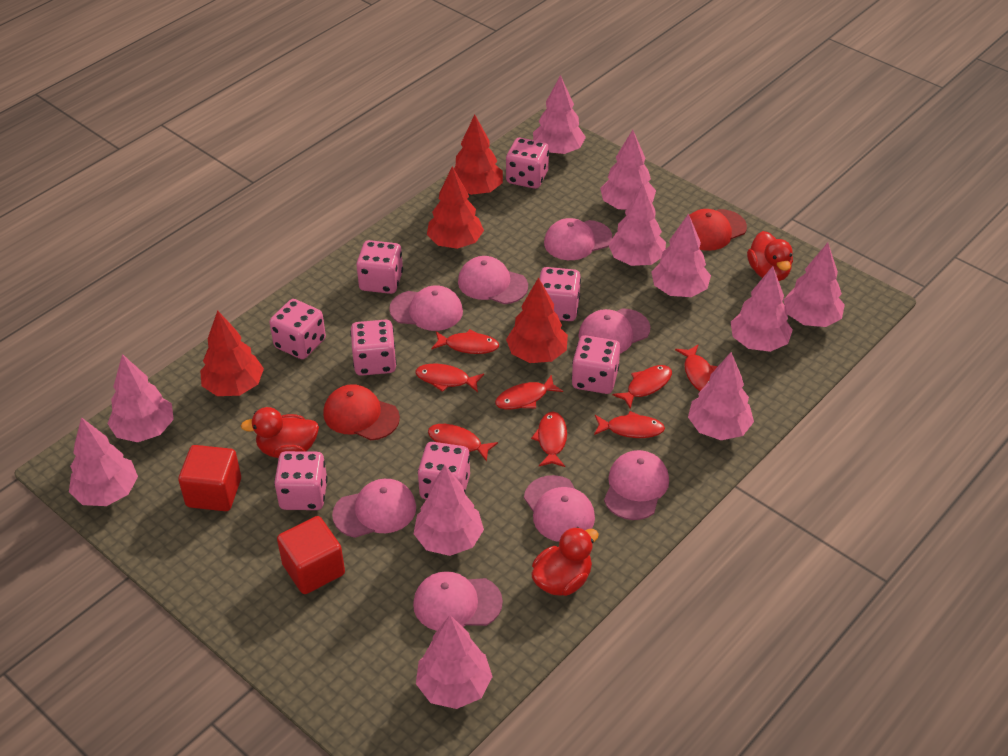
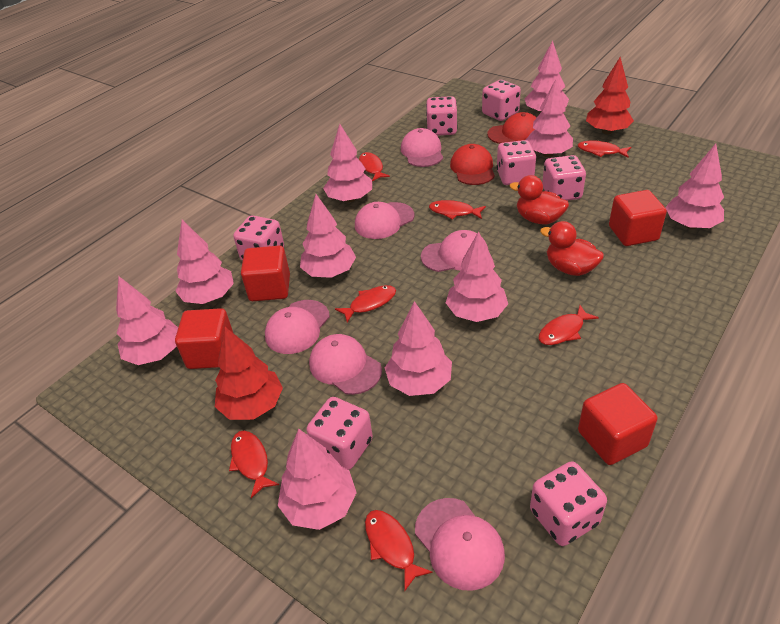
pink cap: [332,479,416,538] [389,285,463,331] [413,571,503,631] [458,256,528,304] [524,475,595,542] [544,218,612,260] [578,308,650,353] [604,450,669,520] = 8 -> [265,300,330,354] [309,334,382,395] [355,202,414,239] [401,128,443,167] [415,498,505,591] [421,230,489,272] = 6
pink dice: [270,299,326,359] [274,451,327,510] [350,320,397,376] [356,240,403,294] [418,442,470,499] [506,138,549,189] [540,267,581,321] [572,335,620,394] = 8 -> [233,215,284,261] [306,397,373,470] [426,96,458,136] [482,80,521,121] [497,140,536,185] [530,461,607,546] [542,155,586,201] = 7
pink tree: [69,417,138,506] [107,354,174,442] [414,465,484,556] [416,615,492,709] [533,75,586,155] [600,130,656,210] [608,184,666,266] [651,213,711,297] [688,352,754,440] [731,266,793,352] [783,243,845,327] = 11 -> [116,276,178,365] [175,220,234,304] [278,429,357,530] [300,194,356,278] [323,124,372,202] [385,301,452,396] [446,231,508,322] [525,40,569,113] [526,79,573,157] [665,143,724,229] = 10
red cube: [178,445,241,511] [277,516,345,594] = 2 -> [175,308,233,369] [241,245,290,301] [578,383,657,465] [609,190,667,246] = 4
red duck: [241,407,319,458] [532,527,599,596] [747,231,793,281] = 3 -> [509,175,569,224] [540,221,604,276] = 2
red fish: [415,364,484,392] [428,424,498,462] [432,329,499,354] [495,375,563,409] [531,412,567,467] [594,411,665,438] [612,365,672,409] [675,344,718,391] = 8 -> [229,431,279,498] [335,285,396,323] [359,152,390,181] [365,510,433,591] [429,200,486,220] [539,305,599,345] [578,141,631,158] = 7
red tree: [200,310,264,396] [427,166,484,249] [454,115,503,195] [506,277,568,363] = 4 -> [215,327,283,420] [586,57,634,134] = 2

